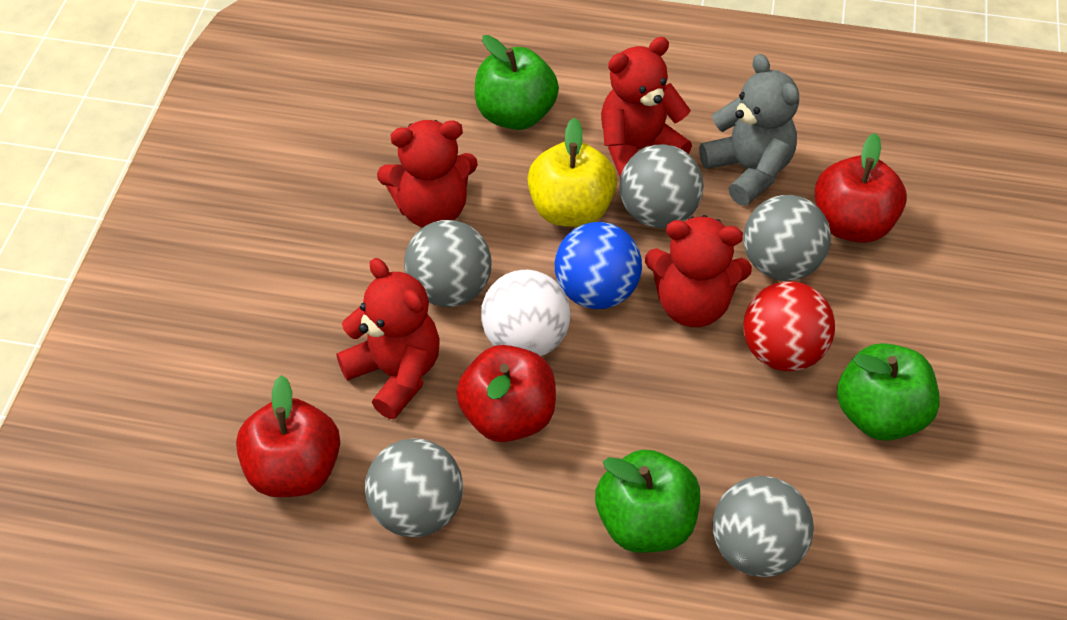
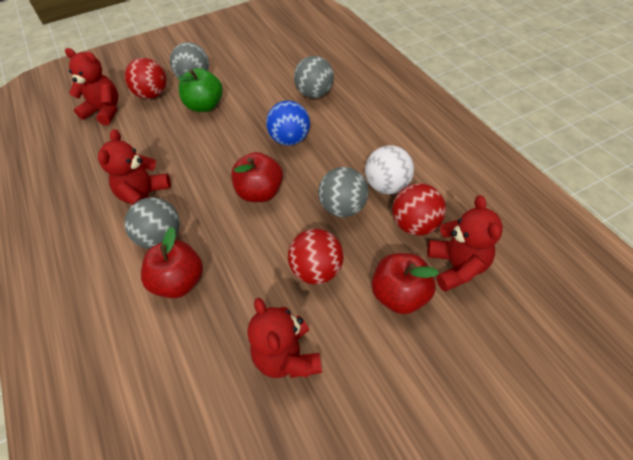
green apple: [475,35,559,130] [595,450,700,553] [837,343,940,441] = 3 -> [177,68,223,112] = 1
grey ball: [365,439,463,537] [404,220,492,307] [619,144,704,228] [712,476,814,577] [744,195,831,281] = 5 -> [124,197,180,249] [170,42,209,77] [294,56,334,98] [318,167,369,217] = 4
grey teddy bear: [699,54,799,206] = 1 -> none = 0
red ball: [743,281,835,371] = 1 -> [125,58,167,99] [288,229,344,285] [392,183,446,236] = 3
yellow apple: [527,118,617,227] = 1 -> none = 0

